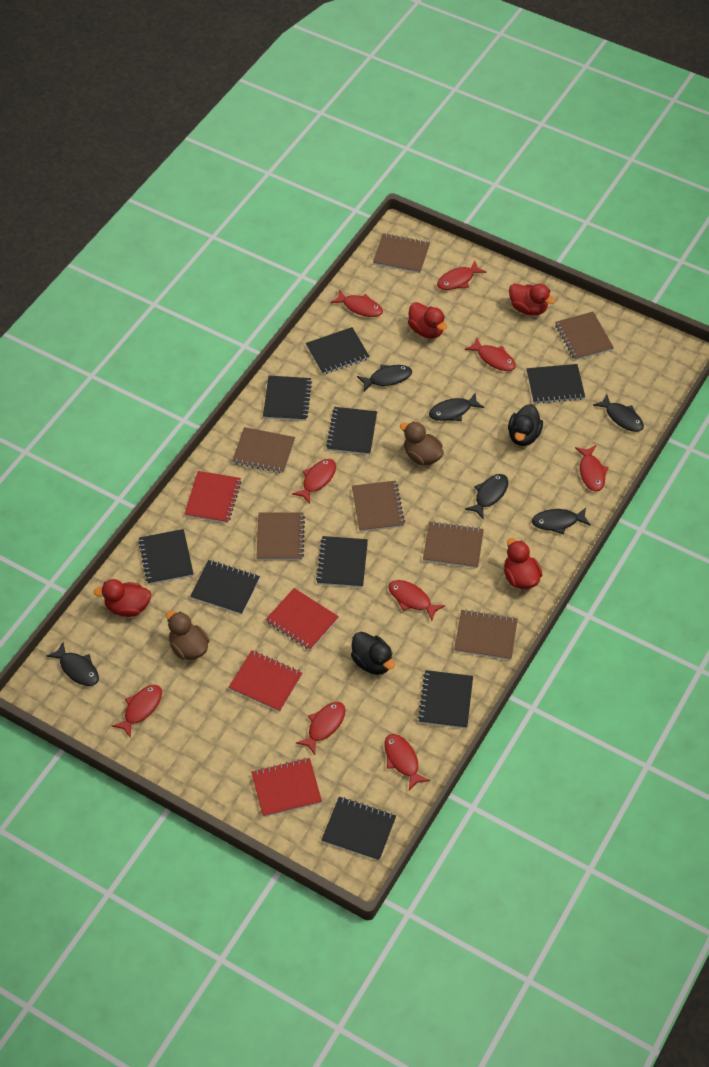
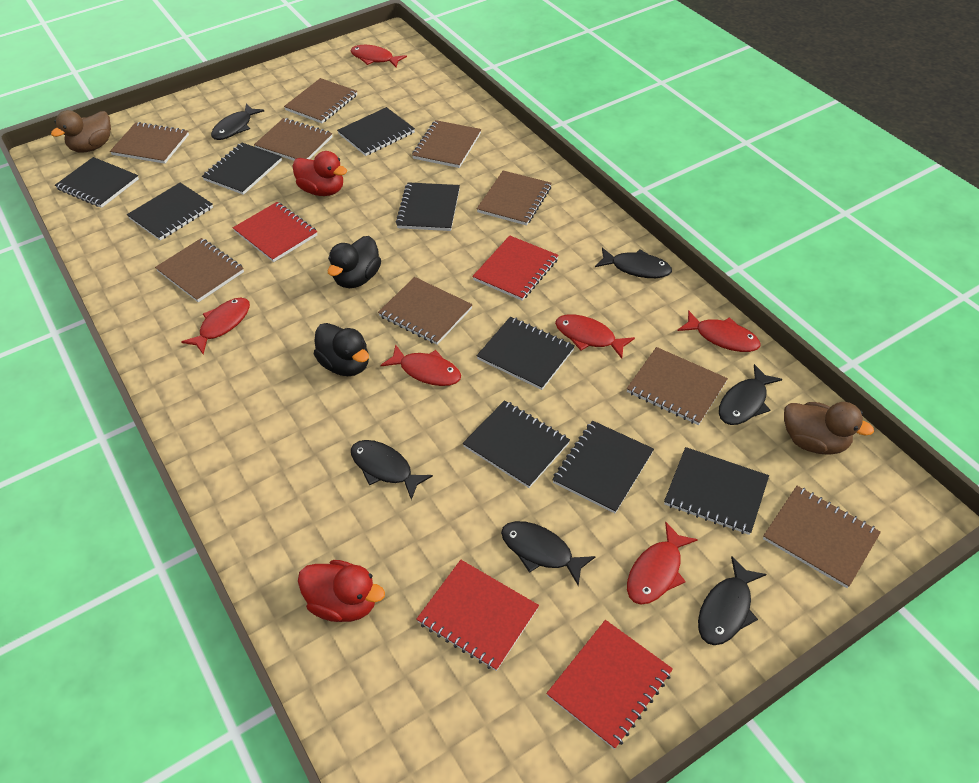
brown notebook: [232,427,295,473] [256,512,305,560] [352,481,405,532] [373,233,430,273] [423,521,484,568] [454,609,518,660] [555,312,614,361] = 7 -> [110,122,189,164] [155,238,244,302] [254,118,333,161] [284,78,357,123] [378,277,473,345] [412,120,481,168] [477,171,552,226] [627,347,728,425] [763,486,881,588] = 9
red duck: [94,579,151,617] [408,302,447,339] [504,538,543,589] [509,283,555,316] = 4 -> [292,151,347,196] [298,560,385,622] = 2
red fish: [112,685,162,738] [292,459,336,504] [296,702,345,755] [330,289,383,317] [385,734,430,790] [389,580,445,621] [437,260,487,290] [465,338,516,371] [575,445,609,491] = 9 -> [181,298,250,354] [350,45,407,68] [381,345,461,386] [555,314,635,359] [627,522,698,604] [677,310,760,352] = 6

